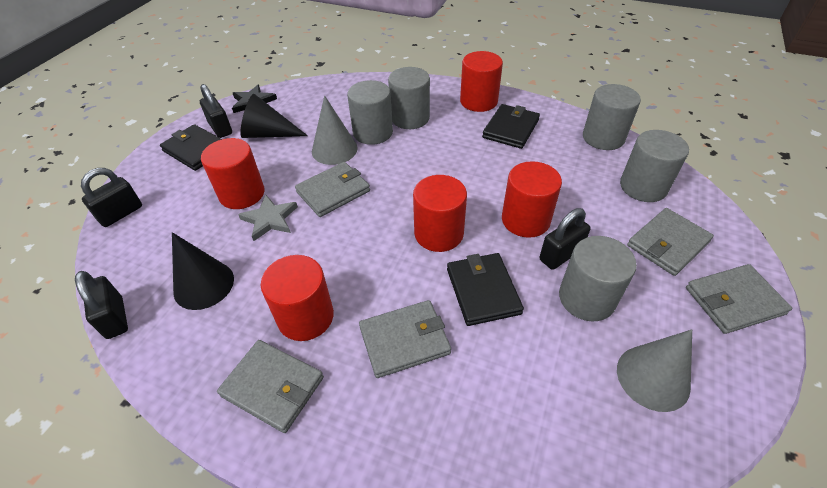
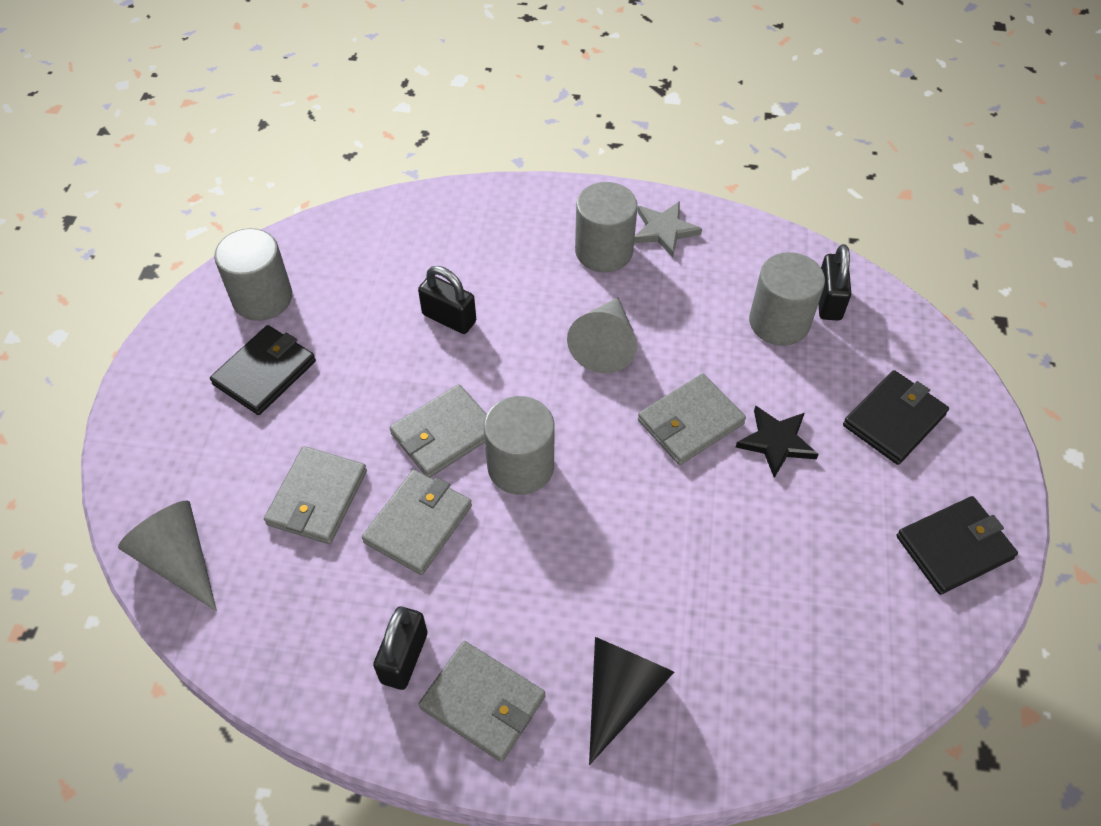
black cone: [172,232,234,310] [241,94,308,138] = 2 -> [589,637,674,765] = 1
black padlock: [75,271,128,339] [81,168,142,227] [200,84,232,138] [540,208,591,270] = 4 -> [373,607,427,690] [418,266,476,334] [819,244,851,321] = 3
grey cylinder: [347,80,393,145] [388,67,430,129] [559,236,637,321] [583,84,641,150] [620,130,689,202] = 5 -> [214,228,292,321] [483,396,554,495] [575,182,638,272] [749,252,825,346] = 4
red cylinder: [201,138,264,209] [261,255,334,341] [413,175,467,252] [460,51,503,112] [502,161,562,238] = 5 -> none = 0

